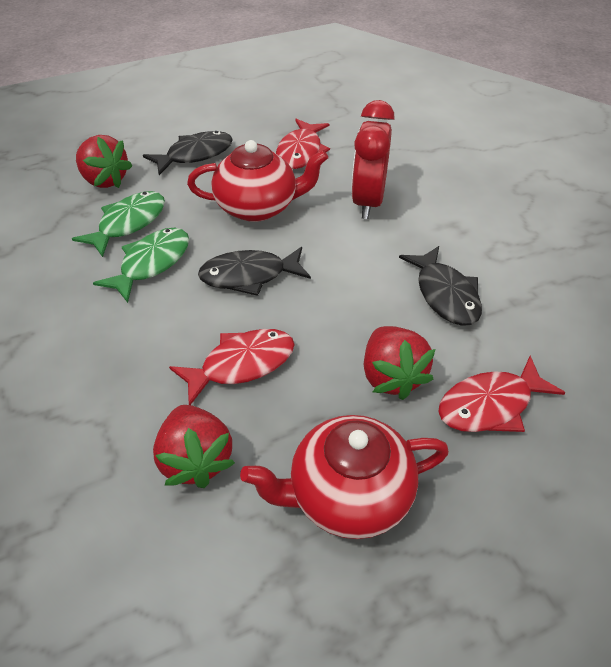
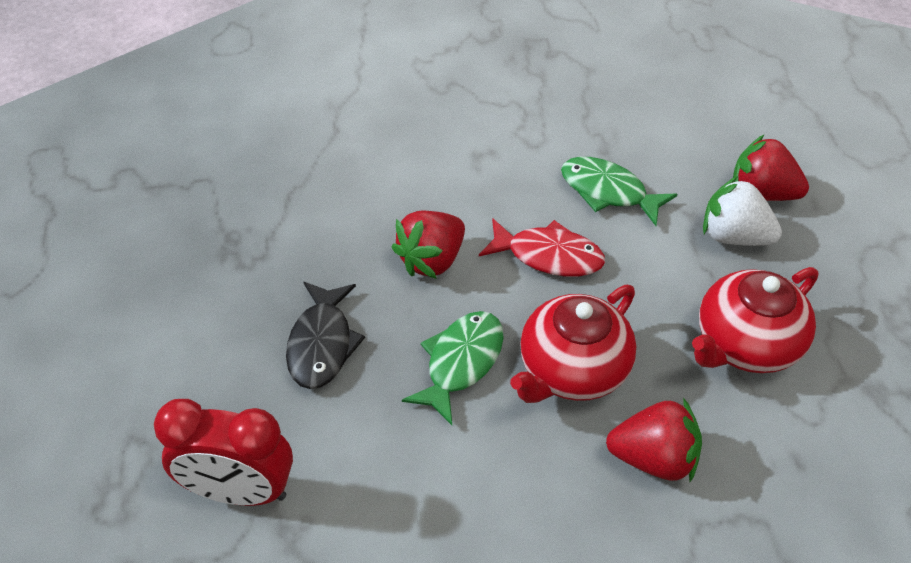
black fish: [143,131,233,175] [198,247,311,296] [399,246,482,326] = 3 -> [286,282,365,389] = 1
red fish: [169,329,295,405] [276,119,330,169] [438,356,565,432] = 3 -> [479,218,605,277] = 1
white strawberry: none = 0 -> [703,176,782,246] = 1

